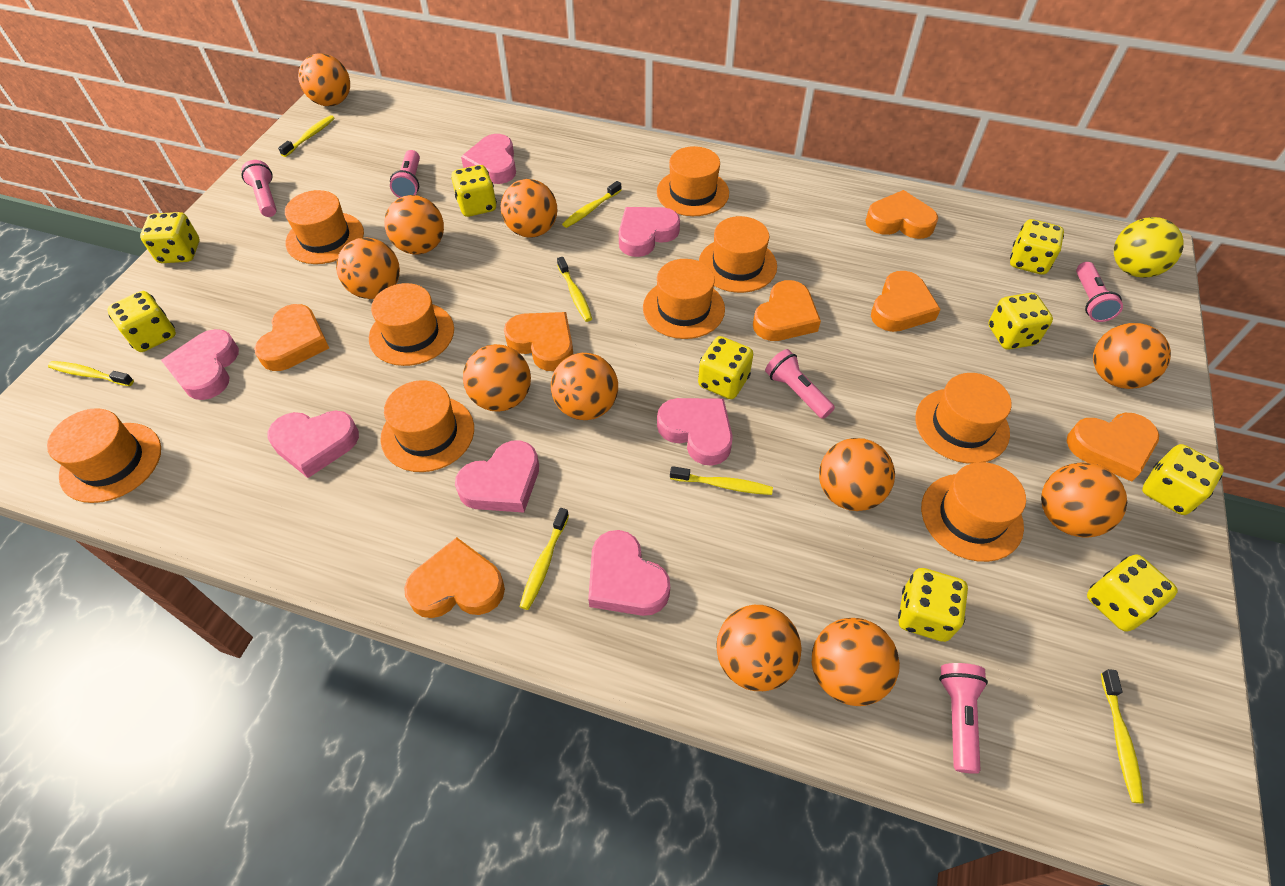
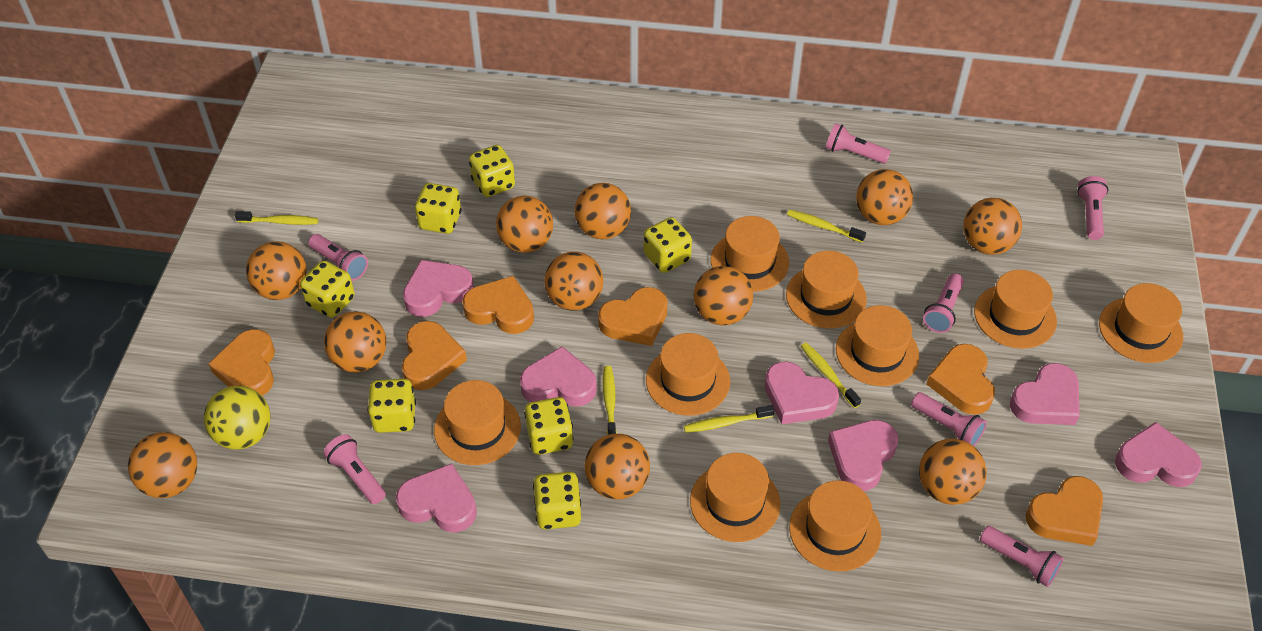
orange heart: [254,304,329,371] [404,537,505,618] [504,312,573,371] [753,280,821,341] [865,190,938,239] [871,271,941,332] [1067,413,1159,482] = 7 -> [208,329,275,396] [402,321,467,390] [462,276,534,334] [598,287,668,346] [926,344,995,415] [1025,476,1103,546] = 6
pink flashlight: [241,160,277,217] [390,150,420,198] [765,349,835,419] [939,663,988,774] [1076,262,1123,322] = 5 -> [308,234,368,281] [323,434,386,504] [825,123,891,164] [911,392,987,446] [923,273,964,333] [980,526,1064,587] [1077,176,1108,240] = 7
yellow dice: [107,291,176,352] [140,212,200,263] [451,165,497,217] [698,336,753,399] [898,568,968,642] [988,293,1053,350] [1010,219,1064,275] [1087,554,1178,632] [1142,444,1224,515] = 9 -> [300,261,355,318] [367,379,416,433] [415,183,461,234] [469,145,515,197] [524,397,574,455] [533,472,581,529] [644,217,692,273] = 7
yellow toothbrush: [48,361,134,386] [278,115,335,157] [519,508,569,610] [557,257,592,322] [562,181,622,228] [670,466,773,495] [1101,669,1144,803] = 7 -> [235,211,318,225] [603,366,617,435] [684,405,774,433] [787,210,866,243] [801,343,861,408] = 5

